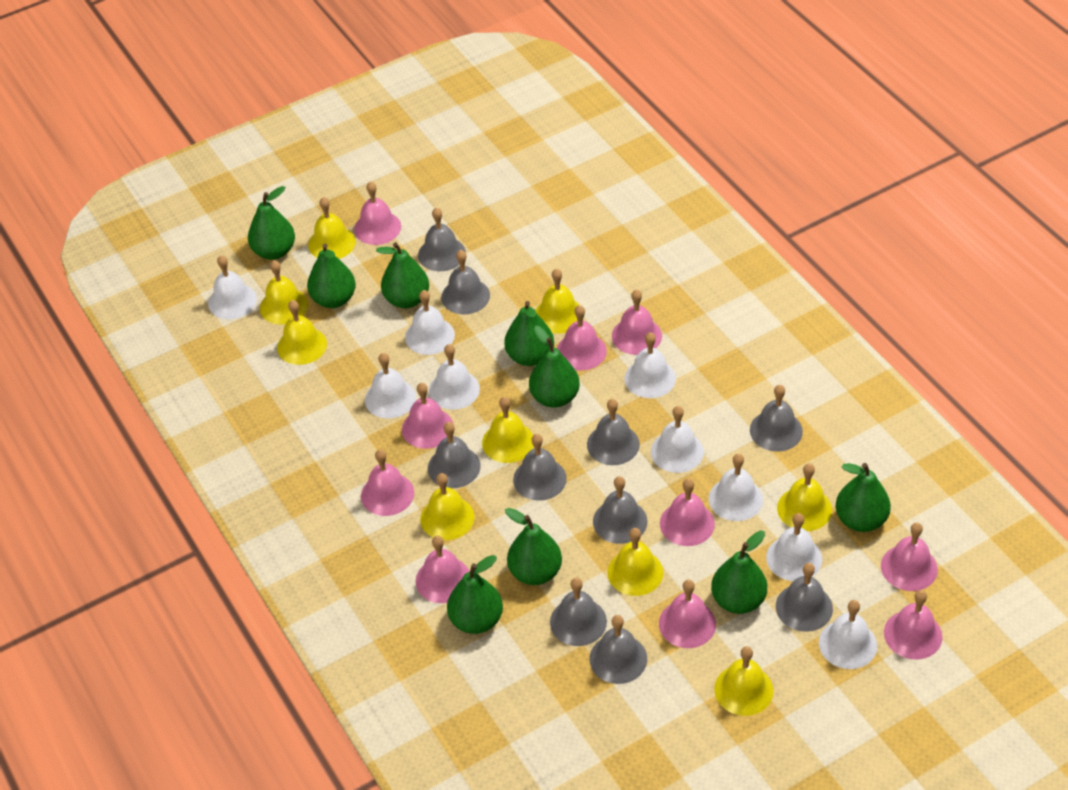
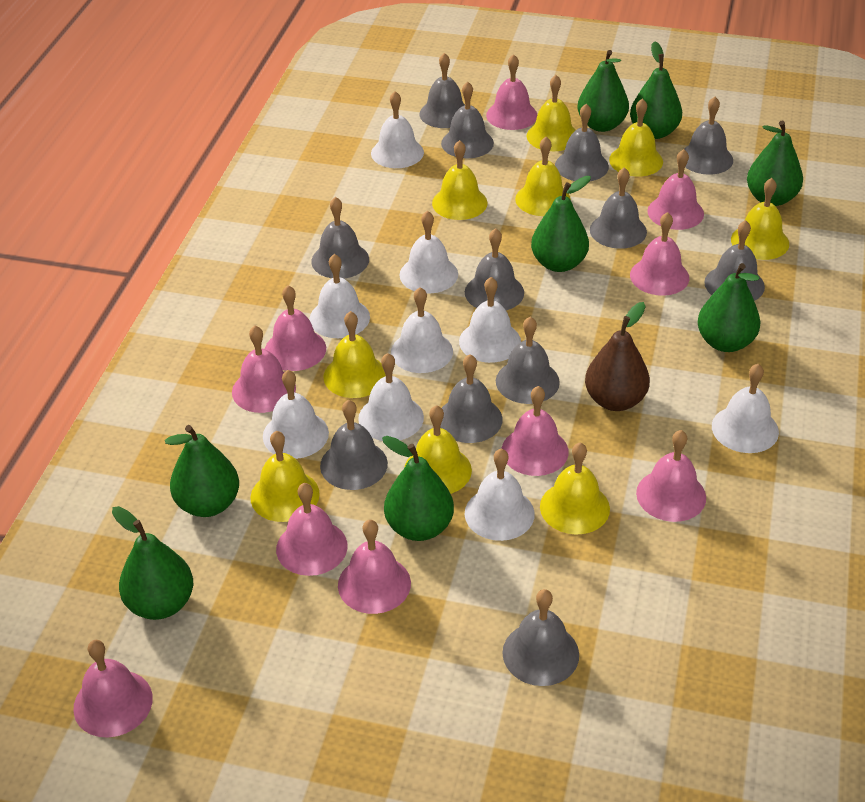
brown pear: none = 0 -> [585,302,650,411] = 1
green pear: [248,186,295,260] [307,244,356,308] [376,242,429,308] [447,555,503,634] [504,301,554,366] [505,508,562,585] [529,326,580,408] [711,531,767,614] [836,463,891,532] = 9 -> [112,506,193,620] [165,425,239,517] [382,436,454,541] [531,176,591,272] [577,50,629,132] [630,41,682,139] [698,263,760,352] [747,120,803,206] = 8
grey bell: [418,207,466,271] [428,422,481,488] [441,250,490,314] [513,434,567,501] [550,578,607,646] [587,399,640,465] [589,615,647,684] [593,476,648,544] [750,385,803,452] [776,563,833,632] = 10 -> [311,197,369,279] [320,400,388,490] [419,53,465,128] [440,354,503,443] [441,81,494,158] [465,228,524,310] [496,317,560,404] [502,589,579,686] [555,104,609,181] [590,167,647,249] [684,97,733,175] [704,220,765,301] = 12

